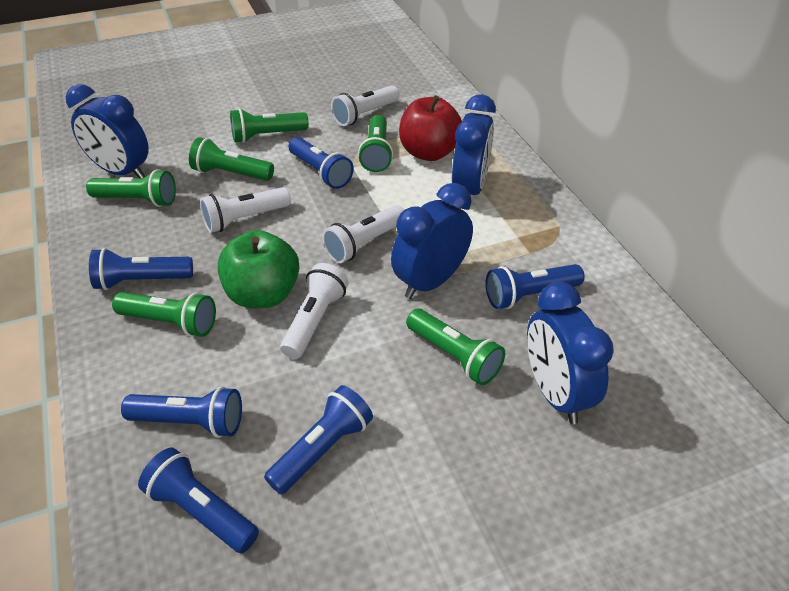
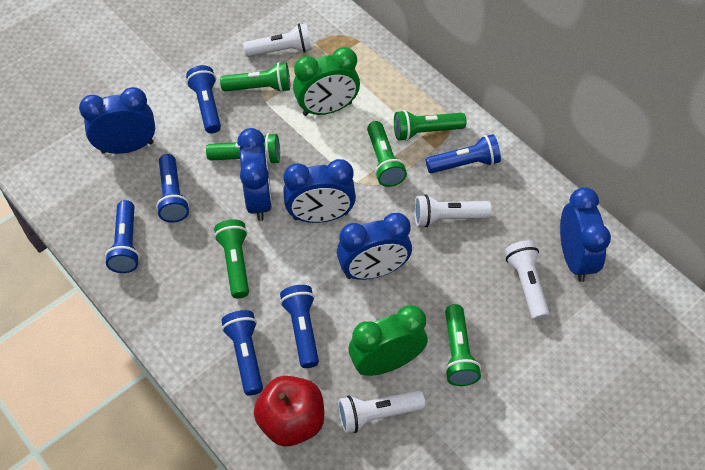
blue clock: [66,84,149,178] [391,183,473,299] [452,94,496,195] [527,282,614,424] = 4 -> [79,87,155,154] [237,128,272,221] [283,159,356,223] [337,213,412,280] [560,187,611,282] = 5
green apple: [217,230,299,308] = 1 -> none = 0
green clock: none = 0 -> [293,47,360,116] [349,305,428,376] = 2

